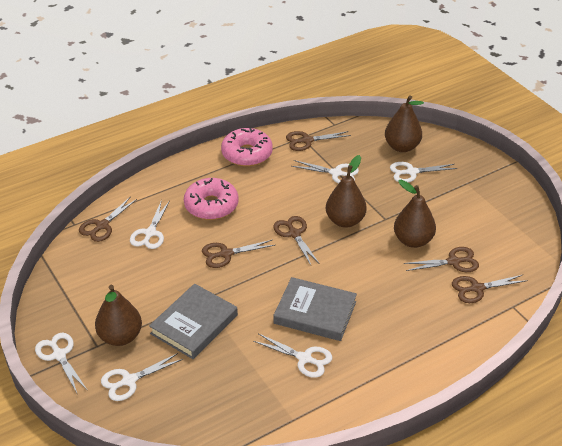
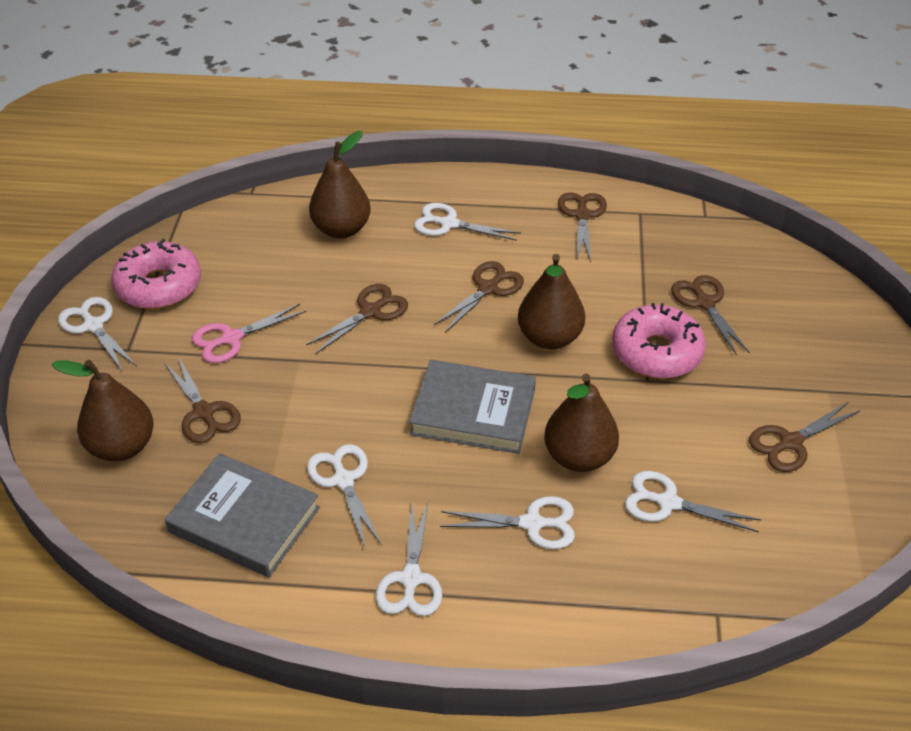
pink scissors: none = 0 -> [192,304,306,363] = 1

